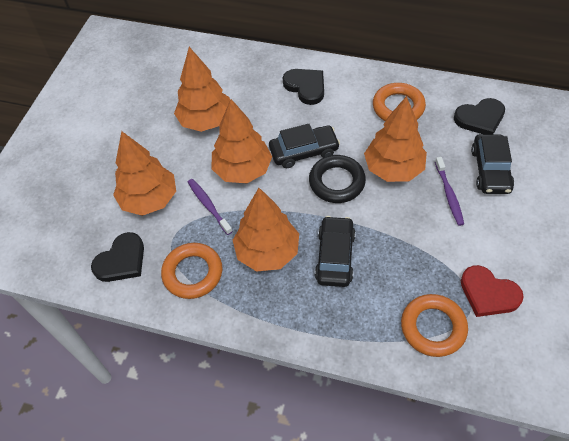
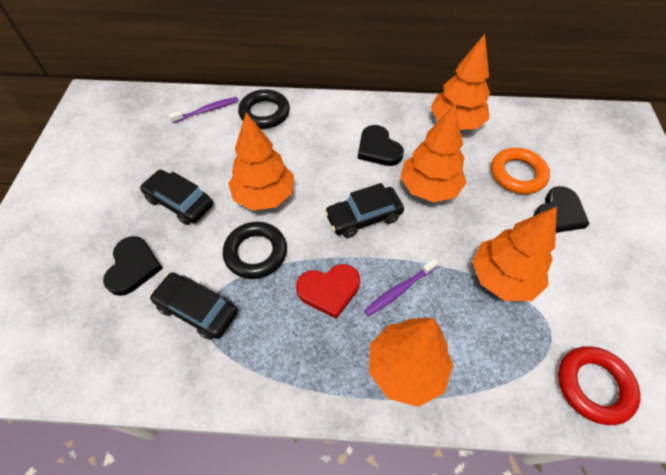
black ring: [309,155,366,203] = 1 -> [223,222,287,279] [238,89,290,129] = 2
orange ring: [161,243,223,299] [373,83,426,121] [401,294,468,357] = 3 -> [491,148,550,194] = 1
red ring: none = 0 -> [558,346,641,425] = 1

